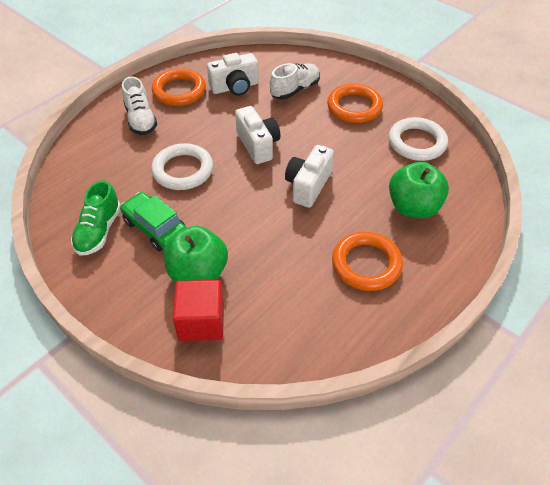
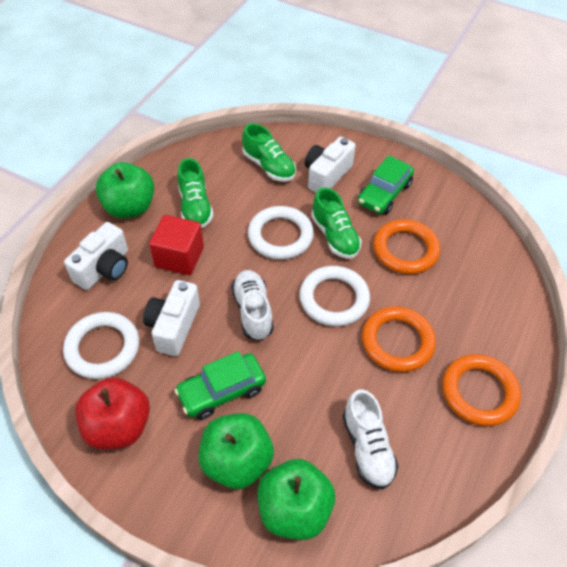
green apple: [164,226,228,283] [389,162,449,218] = 2 -> [96,162,154,218] [198,413,274,489] [257,459,335,540] = 3
green car: [120,192,187,251] = 1 -> [174,351,266,420] [358,155,414,215] = 2
green shoe: [71,180,120,256] = 1 -> [177,158,213,228] [242,123,296,182] [311,187,362,259] = 3
red apple: none = 0 -> [75,377,150,450] = 1
white ring: [151,143,213,190] [389,117,448,161] = 2 -> [63,312,139,379] [248,206,314,260] [300,266,370,327] = 3

